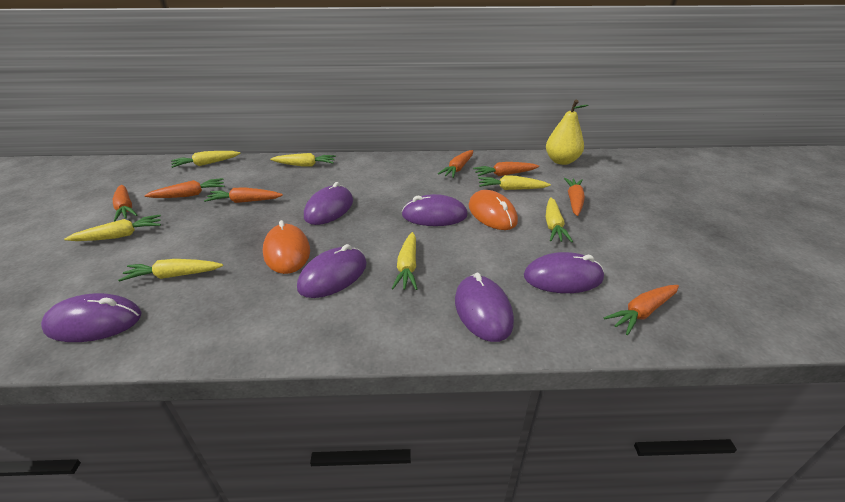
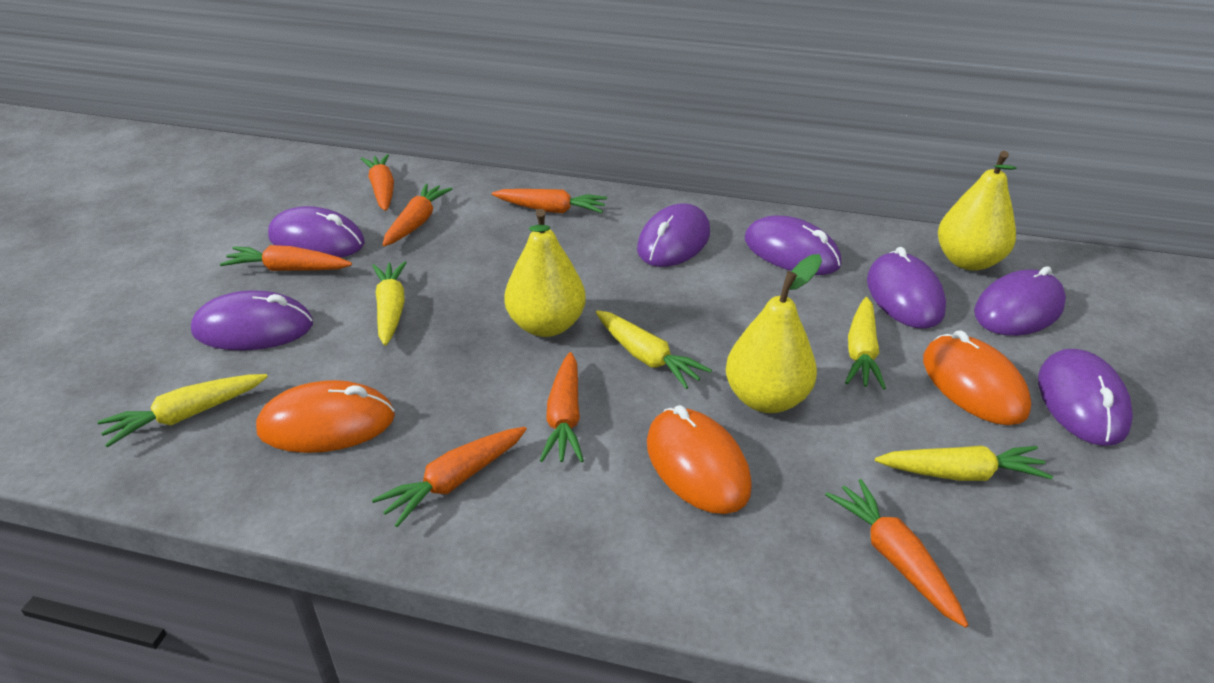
orange mouse: [263,220,310,274] [468,190,518,230] = 2 -> [256,380,395,453] [647,405,752,514] [923,330,1031,425] = 3
purple mouse: [41,293,142,342] [297,244,367,298] [304,182,353,225] [401,194,468,226] [455,273,514,342] [524,252,604,293] = 6 -> [191,290,313,350] [268,206,365,258] [637,203,710,267] [745,216,841,275] [867,247,946,329] [974,266,1066,336] [1038,349,1133,446] = 7
yellow carrot: [64,215,161,241] [118,259,223,281] [171,151,241,168] [270,153,336,166] [392,232,417,290] [478,175,551,190] [546,197,573,242] = 7 -> [97,374,268,447] [372,261,407,346] [596,310,712,389] [845,297,886,389] [875,445,1053,481] = 5
yellow pear: [546,100,589,165] = 1 -> [504,209,586,337] [726,254,822,413] [938,151,1017,271] = 3

